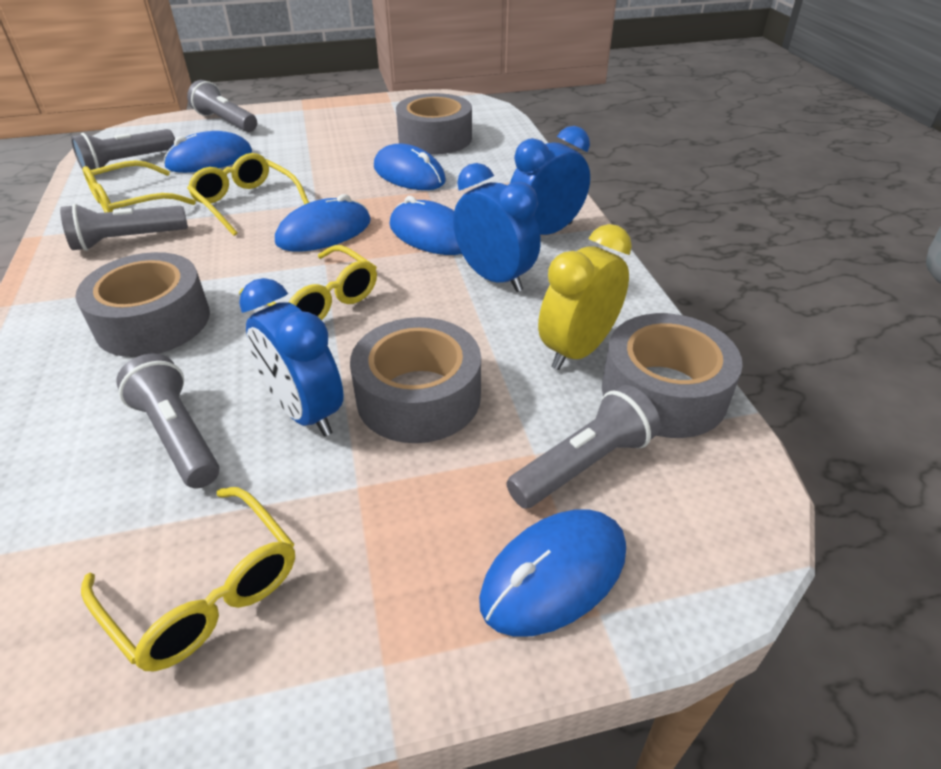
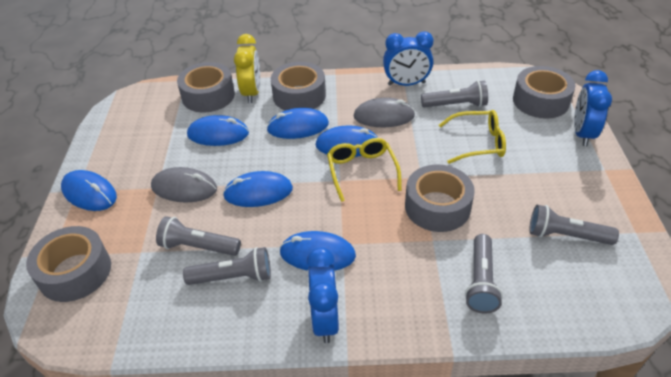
blue mouse: [163,131,252,173] [275,194,371,252] [374,144,446,190] [389,196,462,255] [479,509,626,637] = 5 -> [61,170,117,211] [187,115,249,146] [223,171,293,207] [267,108,329,139] [279,231,356,271] [315,126,378,157] = 6
grey mouse: none = 0 -> [151,167,217,202] [354,98,415,127] = 2
grey tape: [75,252,210,357] [350,317,481,443] [396,93,472,155] [602,313,743,438] = 4 -> [26,226,111,302] [177,62,235,113] [271,62,326,110] [405,165,475,232] [513,66,575,119] = 5
yellow glasses: [81,487,295,671] [82,160,196,212] [187,153,309,236] [239,245,377,320] = 4 -> [327,138,402,202] [439,110,506,164] = 2

